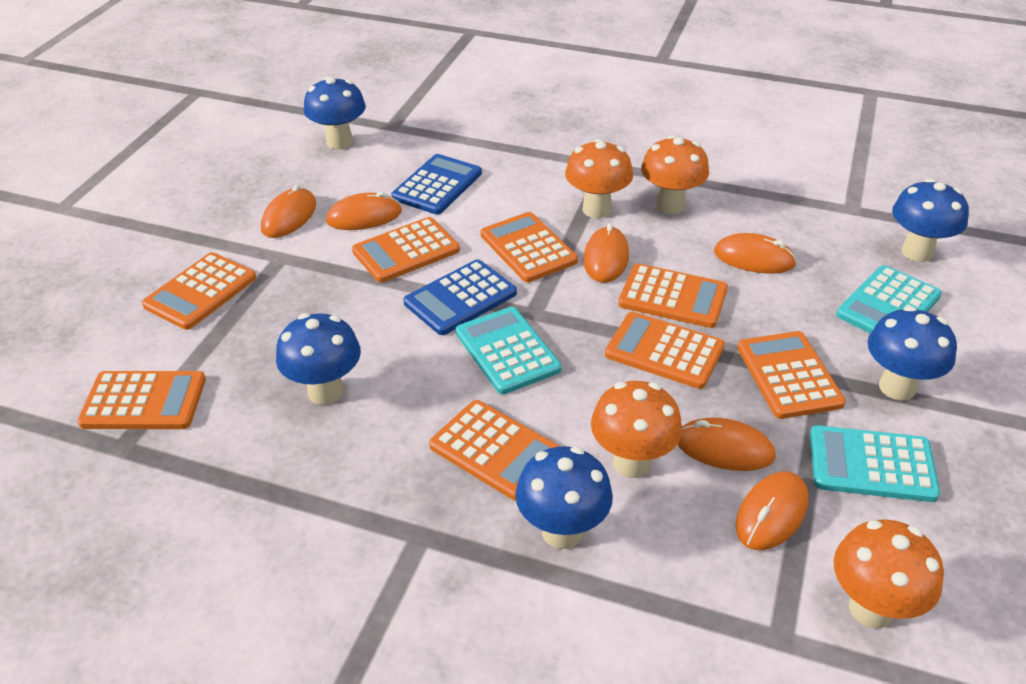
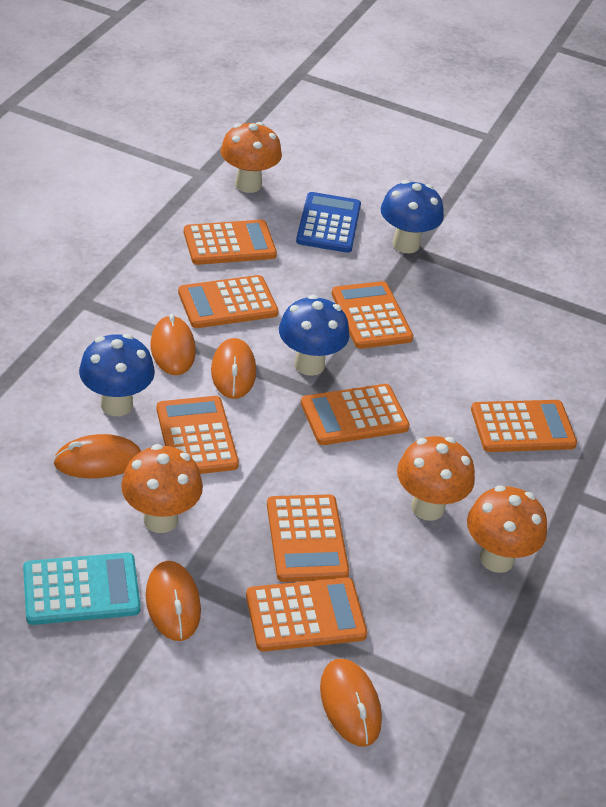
blue calculator: [391,154,482,215] [403,259,517,335] = 2 -> [296,192,361,253] = 1
blue mushroom: [276,313,361,405] [304,77,366,149] [515,446,613,549] [868,306,957,400] [892,179,969,262] = 5 -> [79,334,155,416] [279,295,350,376] [381,180,444,253] = 3
orange mouse: [261,185,316,238] [326,192,402,230] [583,223,629,283] [677,418,776,471] [714,233,797,274] [735,472,808,550] = 6 -> [53,434,141,478] [146,561,201,641] [151,314,196,375] [211,338,256,399] [320,659,382,746] = 5
turquoise calculator: [455,307,562,394] [810,425,940,502] [836,265,942,334] = 3 -> [23,553,141,625] = 1

